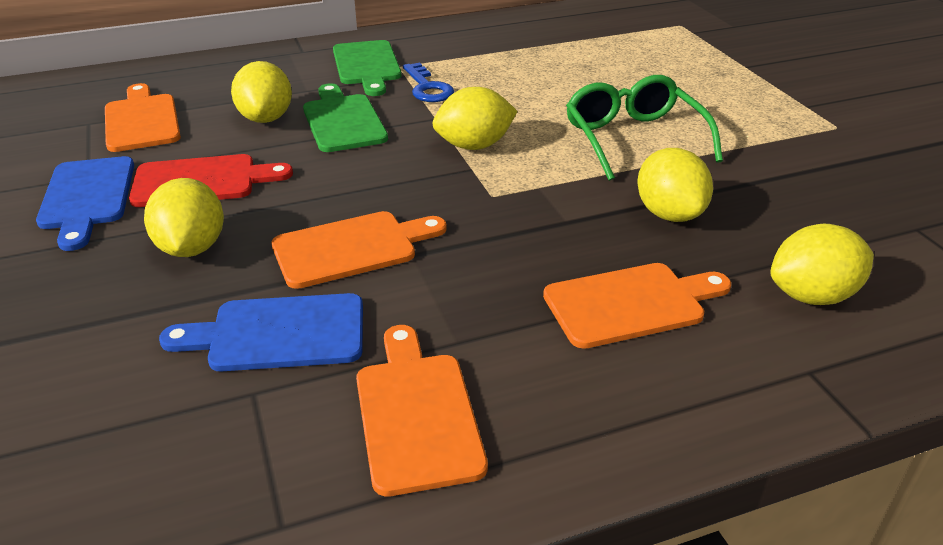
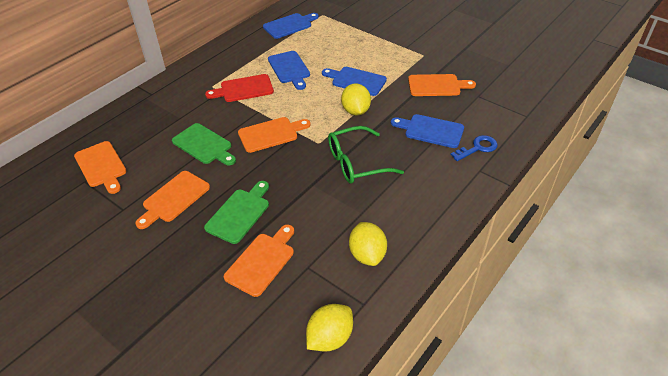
blue cutting board: [36,156,134,251] [159,293,363,371] = 2 -> [263,13,319,39] [268,51,310,90] [322,67,387,96] [391,114,464,148] = 4
orange cutting board: [105,83,181,152] [271,211,447,289] [356,325,488,496] [543,263,731,349] = 4 -> [74,141,127,194] [135,171,210,229] [224,225,294,297] [238,117,311,153] [408,74,476,96] = 5
yellow lemon: [144,178,224,257] [231,61,292,123] [433,87,518,150] [637,148,713,222] [770,224,874,305] = 5 -> [306,304,353,352] [341,84,371,115] [349,222,387,266] = 3

